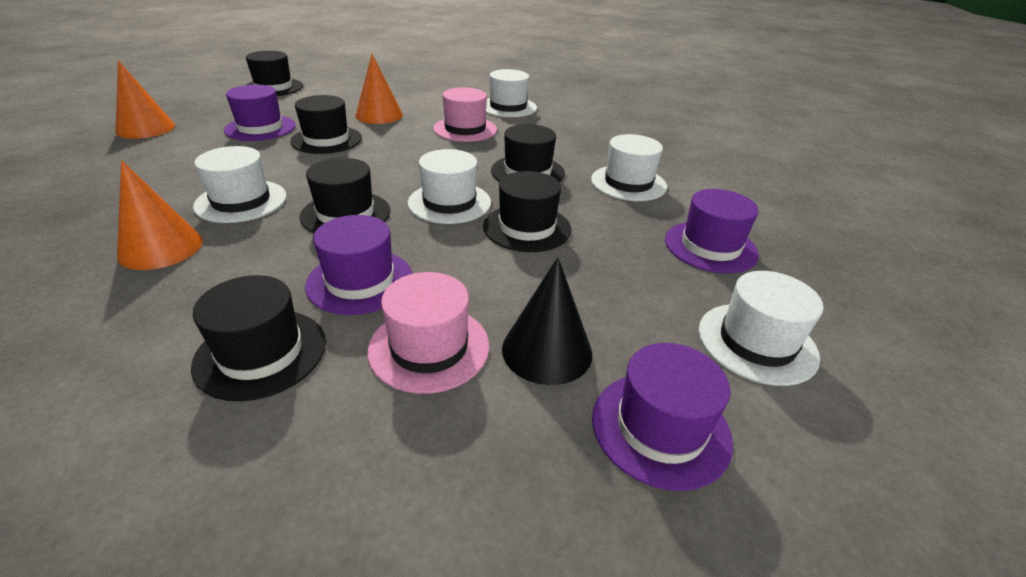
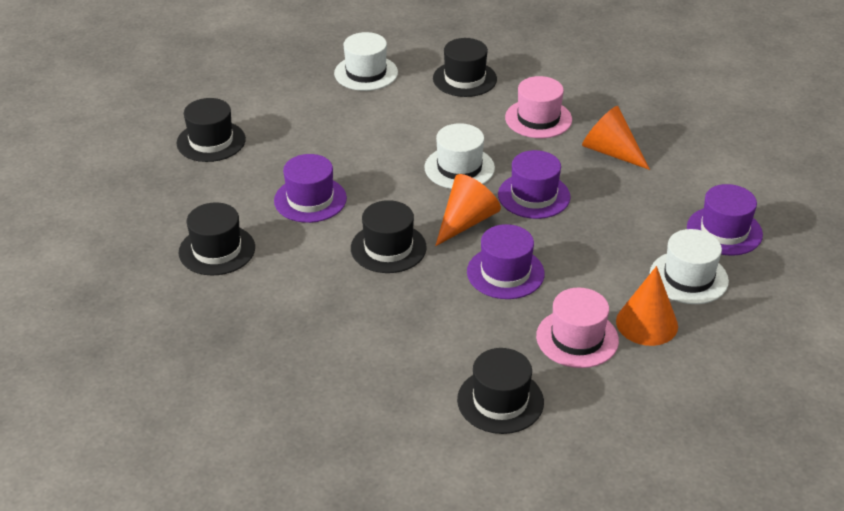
black cone: [502,257,592,385] = 1 -> none = 0
black hat: [191,275,326,401] [246,51,303,96] [290,95,362,154] [300,158,390,233] [483,171,571,252] [491,124,565,183] = 6 -> [177,98,246,162] [179,202,255,275] [351,200,427,273] [433,38,497,97] [457,348,544,434] = 5
white hat: [193,146,287,223] [408,149,491,224] [486,69,537,117] [591,134,667,201] [699,271,824,386] = 5 -> [334,32,398,91] [424,123,495,189] [650,229,729,304] = 3

